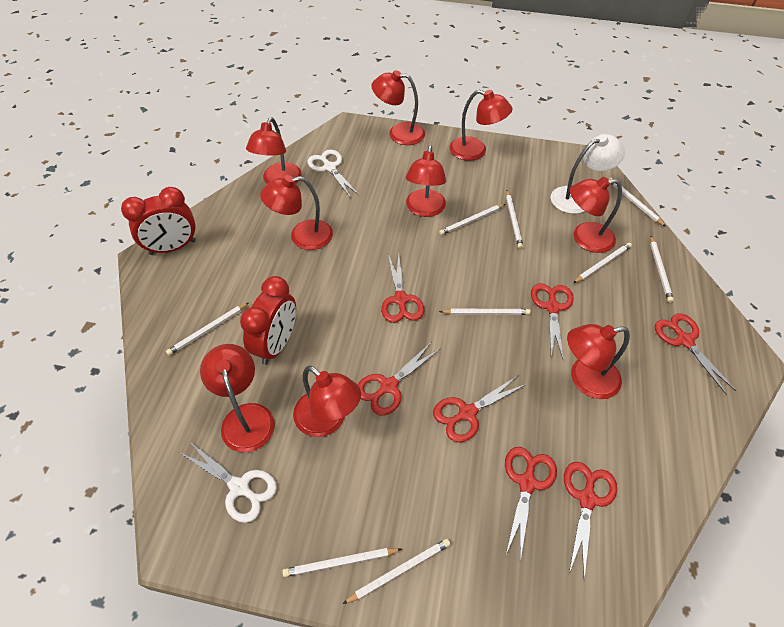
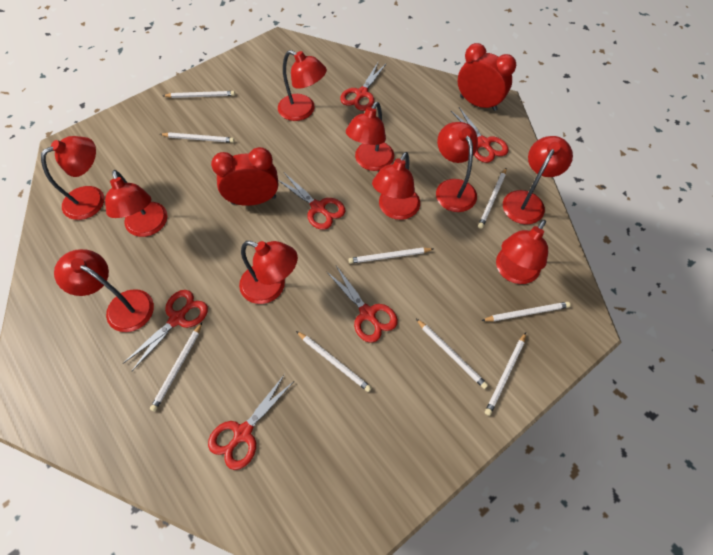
red lamp: [200,344,275,452] [246,117,302,184] [260,175,333,250] [293,365,361,437] [371,70,425,145] [406,145,446,217] [450,90,513,161] [567,324,630,399] [570,177,622,253] = 9 -> [41,136,104,220] [54,249,154,332] [105,170,168,237] [239,241,298,304] [278,50,327,121] [346,102,394,171] [372,152,420,220] [436,122,478,212] [496,220,548,284] [503,136,573,224] = 10
red scissors: [358,343,440,415] [381,254,424,323] [433,376,527,442] [505,447,557,562] [531,283,574,359] [564,462,617,579] [655,313,736,395] = 7 -> [123,290,208,371] [208,374,294,470] [278,173,345,230] [326,266,398,343] [340,63,386,111] [451,107,509,163] = 6
white lamp: [550,134,625,214] = 1 -> none = 0
white scissors: [179,441,277,523] [307,150,360,198] = 2 -> none = 0

